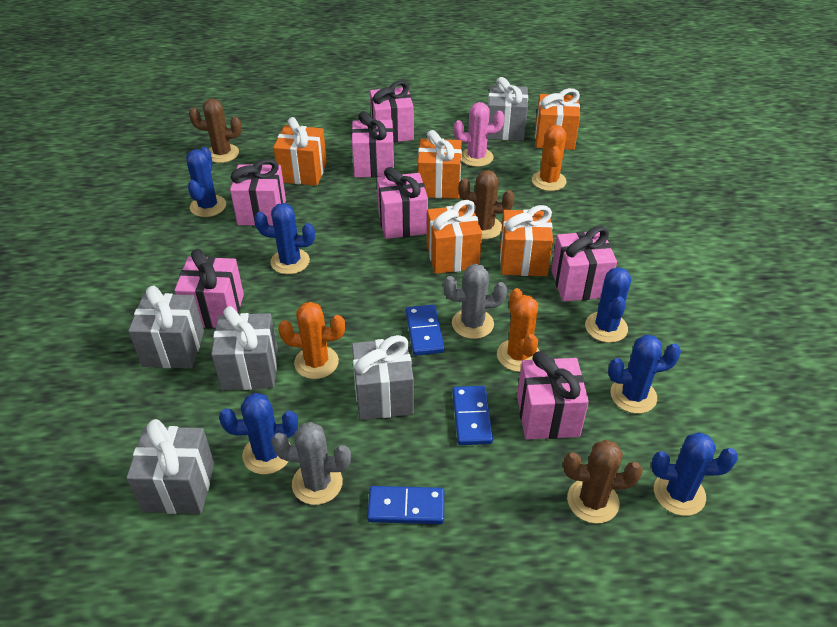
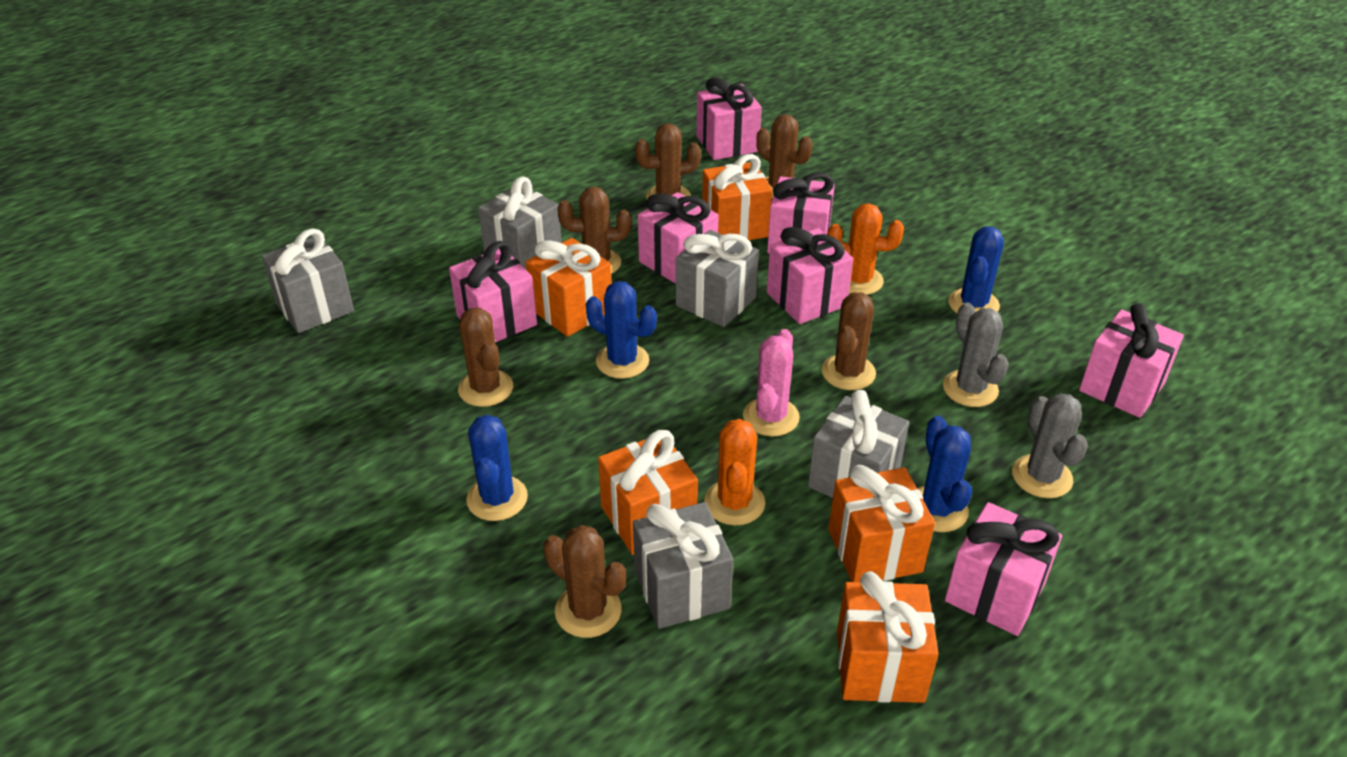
blue cactus: [186,147,226,217] [219,393,298,474] [254,203,315,274] [585,267,631,343] [608,334,681,414] [651,432,738,516] = 6 -> [466,415,528,521] [586,281,657,379] [918,415,972,532] [948,226,1004,313] = 4
blue domino: [367,486,444,524] [406,305,444,356] [452,386,493,445] = 3 -> none = 0
brown cactus: [189,99,242,163] [459,170,514,239] [563,440,643,524] = 3 -> [458,308,513,407] [543,525,626,638] [558,187,631,274] [635,124,701,199] [756,114,812,198] [822,292,876,390] = 6
orange cactus: [278,302,345,379] [497,288,539,372] [532,125,567,191] = 3 -> [704,419,765,525] [827,204,904,295] = 2

